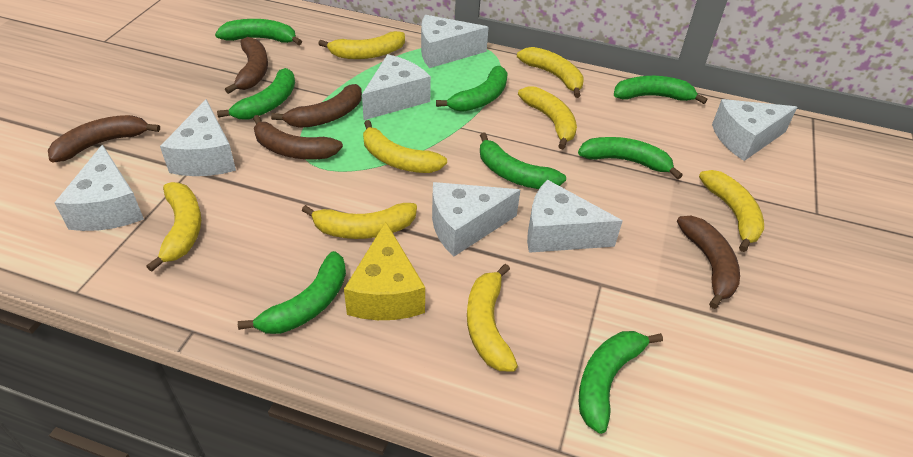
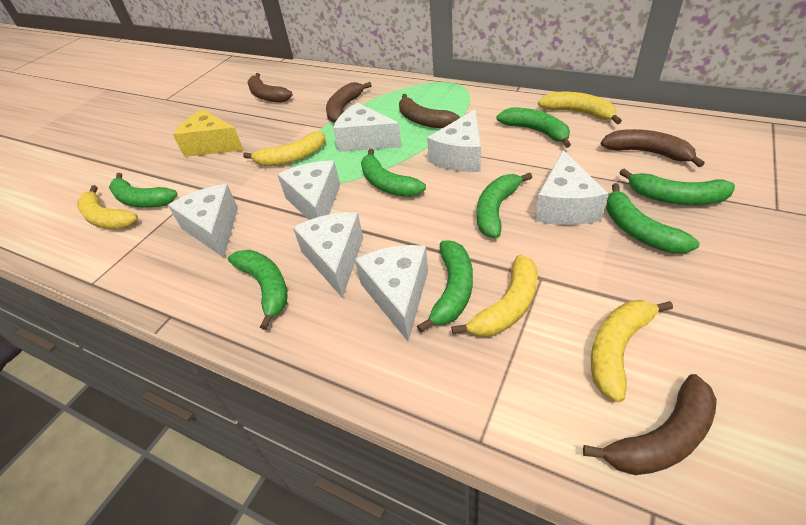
yellow banana: [146,182,201,272] [302,203,417,239] [318,31,405,59] [363,120,447,173] [467,264,518,372] [517,47,584,98] [518,87,577,149] [699,170,764,252] = 8 -> [77,185,138,229] [243,132,326,166] [451,255,538,337] [538,92,622,124] [591,300,673,403] = 5

